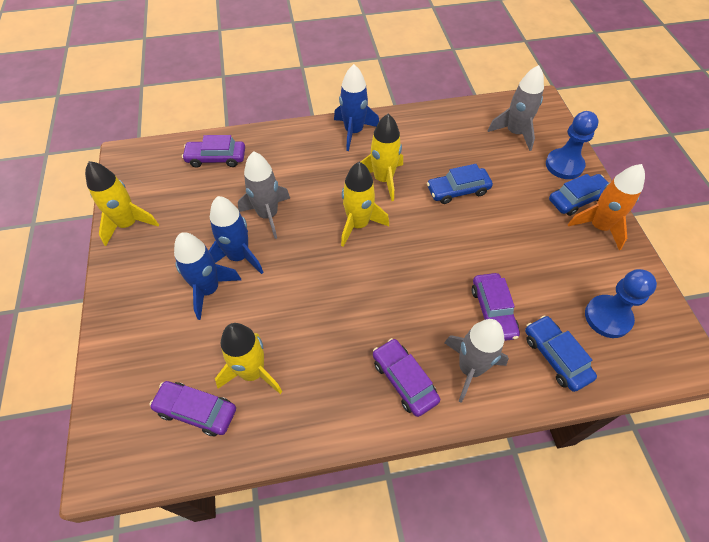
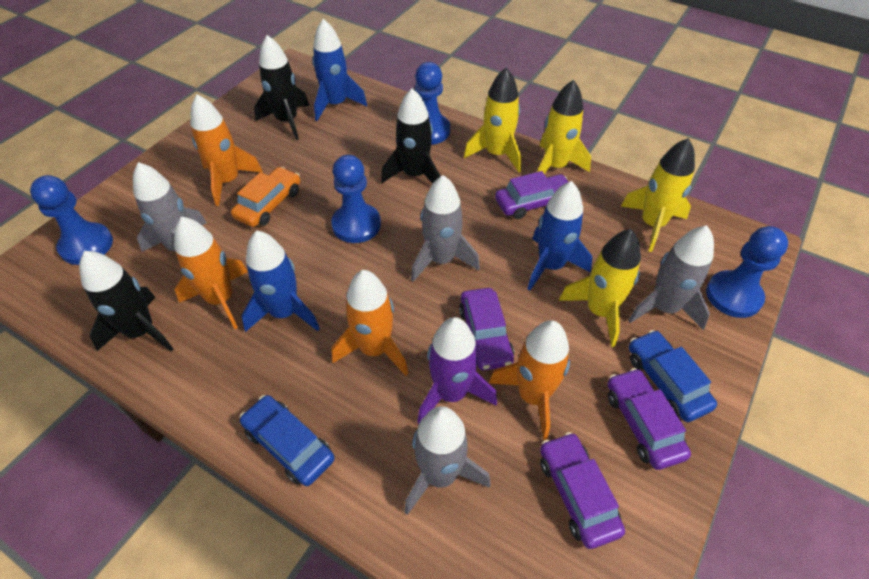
black rocket: none = 0 -> [79,251,174,352] [254,35,309,140] [381,88,440,184] = 3
blue car: [427,164,493,204] [525,315,597,392] [549,174,609,216] = 3 -> [240,395,335,486] [629,330,717,422] = 2
blue pawn: [546,111,599,179] [585,269,657,338] = 2 -> [30,175,113,265] [331,155,381,243] [415,62,450,145] [706,226,788,318] = 4
grey rocket: [238,151,290,239] [444,319,509,403] [488,65,544,151] = 3 -> [133,162,207,252] [404,406,491,515] [411,175,480,282] [628,225,714,330] = 4
orange car: none = 0 -> [231,167,300,227] = 1
orange rocket: [568,164,645,250] = 1 -> [174,216,248,329] [190,95,263,206] [332,270,408,376] [489,320,570,440] = 4
purple rocket: none = 0 -> [417,317,497,424] = 1

